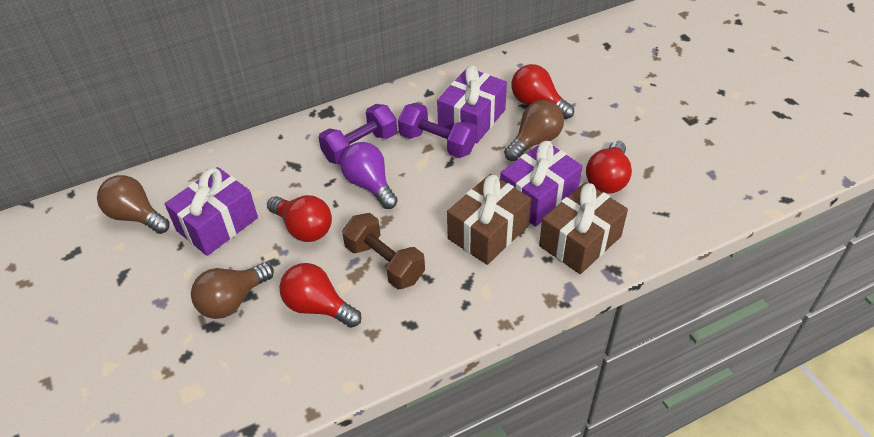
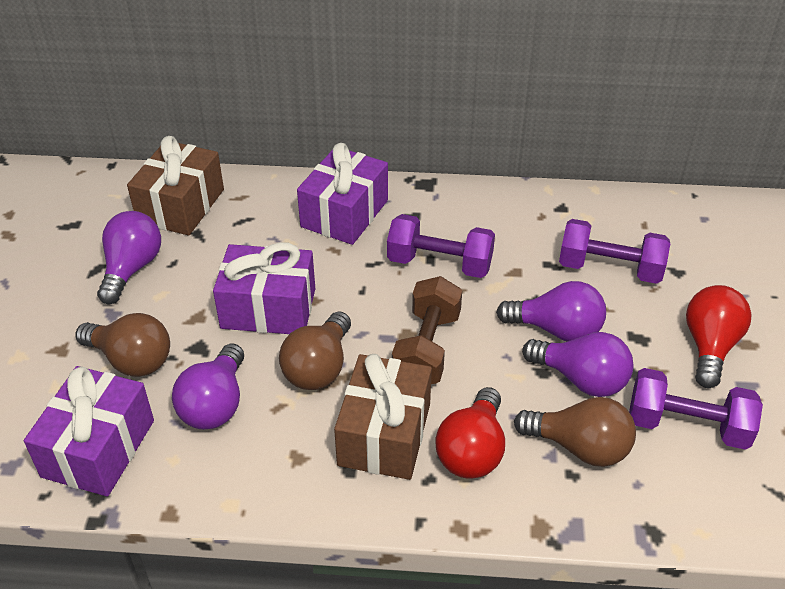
purple dumbbell: [318,104,397,165] [398,103,477,158] = 2 -> [387,214,495,278] [559,219,670,284] [629,368,763,450] = 3
purple light bulb: [340,142,398,209] = 1 -> [97,211,161,304] [172,344,244,430] [496,281,606,342] [522,332,634,397] = 4
red light bulb: [267,195,332,242] [279,263,361,328] [511,64,574,119] [586,141,632,194] = 4 -> [436,387,505,479] [686,285,752,388] = 2

